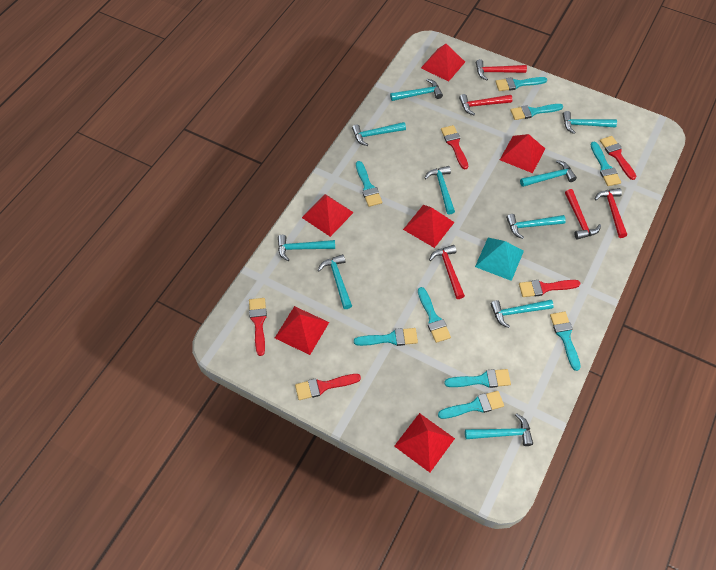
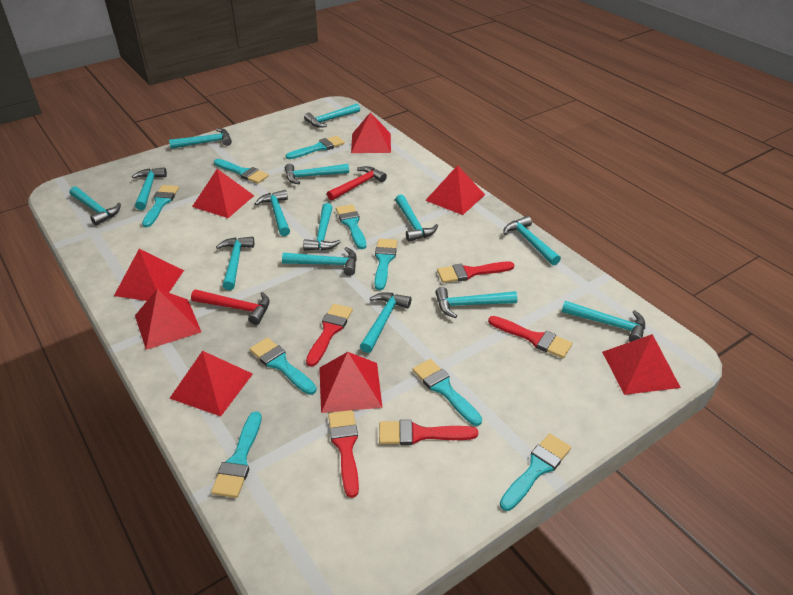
red hammer: [429,245,465,299] [459,94,512,115] [476,59,527,80] [565,189,601,240] [595,188,627,238] = 5 -> [191,289,270,325] [327,166,387,201] = 2
red pyramid: [275,306,329,355] [302,194,354,237] [394,413,455,473] [403,205,455,248] [421,44,465,82] [500,134,545,173] = 6 -> [114,249,184,301] [135,289,201,350] [169,351,253,416] [192,169,254,218] [319,352,382,413] [351,112,391,153] [425,165,485,215] [602,334,681,395] = 8
turquoise hammer: [278,235,335,261] [318,254,352,309] [352,122,406,146] [390,79,443,101] [425,166,455,215] [465,413,533,446] [490,300,554,328] [506,214,566,239] [520,160,577,187] [563,111,617,134] = 10 -> [70,186,121,226] [132,167,167,210] [169,128,232,149] [216,237,254,290] [255,190,290,236] [282,247,357,276] [285,164,349,184] [303,203,341,251] [304,104,360,128] [360,292,412,353] [395,194,438,242] [435,287,518,318] [503,216,561,265] [562,301,645,342] = 14
turquoise pyramid: [475,238,524,281] = 1 -> none = 0

